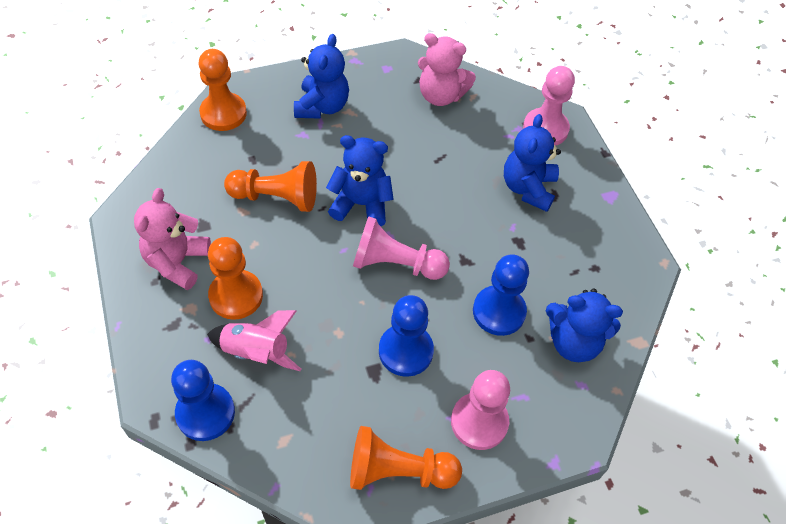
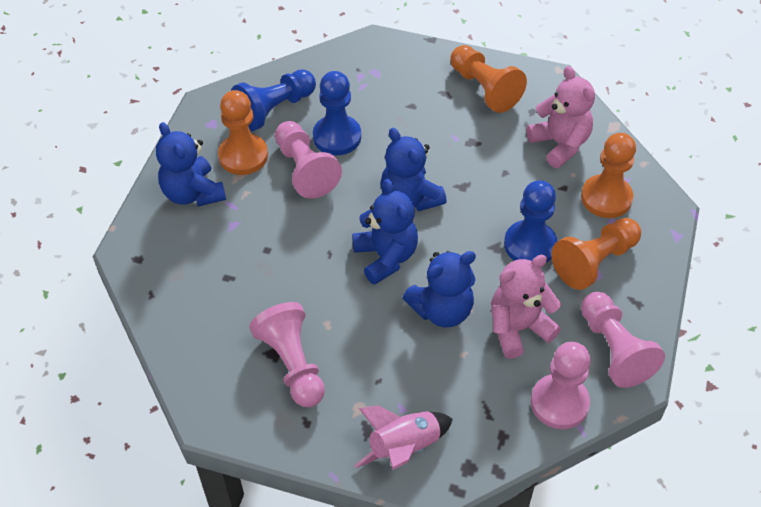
pink pawn: [353,216,450,280] [451,370,510,450] [523,66,575,146] = 3 -> [249,302,325,407] [275,121,342,199] [531,342,591,429] [581,292,665,388] = 4

